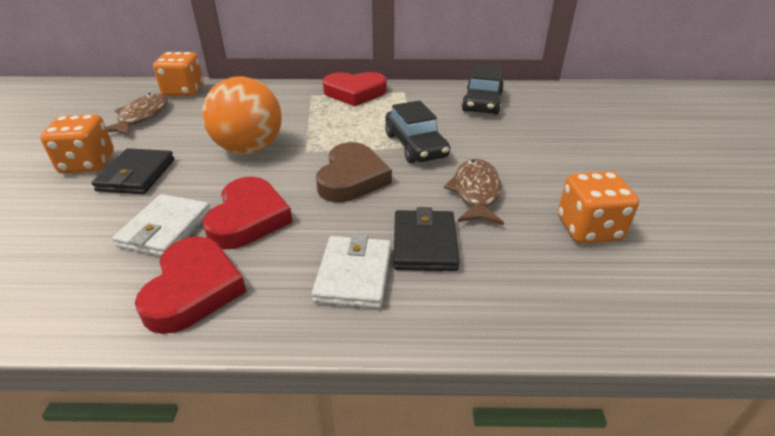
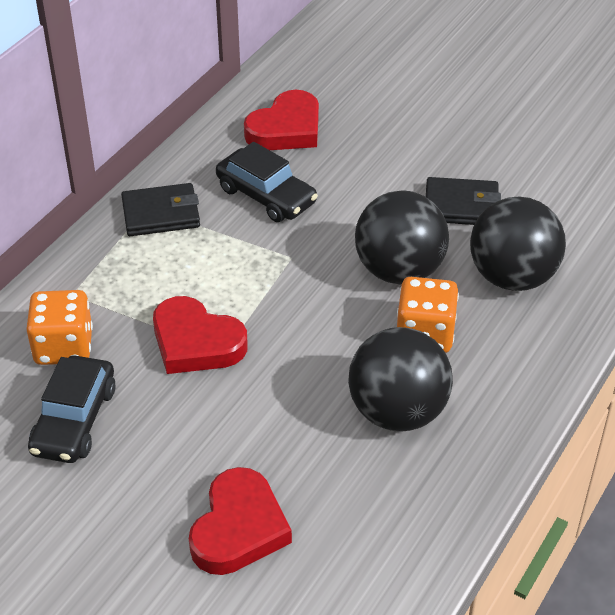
black ball: none = 0 -> [348,327,453,432] [355,190,449,285] [470,196,566,291] = 3
brown fish: [106,93,168,136] [444,159,504,225] = 2 -> none = 0
brown heart: [316,142,392,202] = 1 -> none = 0
orange ball: [202,76,282,154] = 1 -> none = 0
orange dice: [40,114,114,174] [153,52,203,96] [558,171,639,244] = 3 -> [26,290,93,365] [397,277,459,353] = 2
white wallet: [112,194,211,257] [312,234,391,309] = 2 -> none = 0

